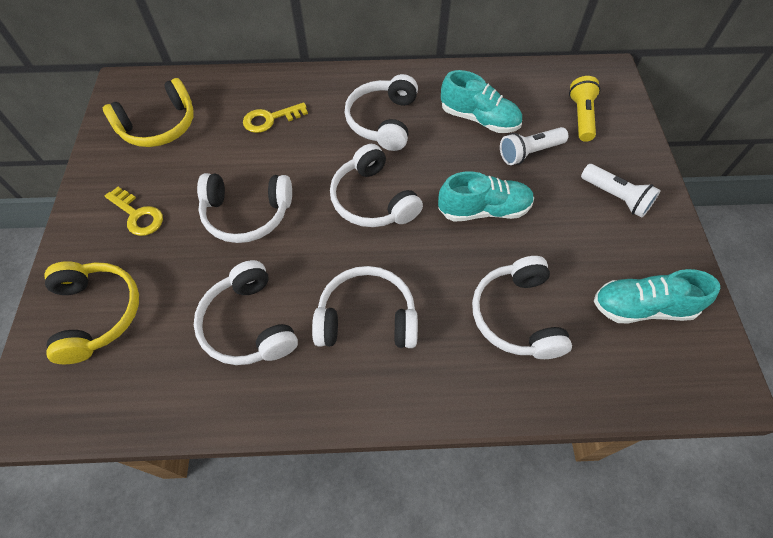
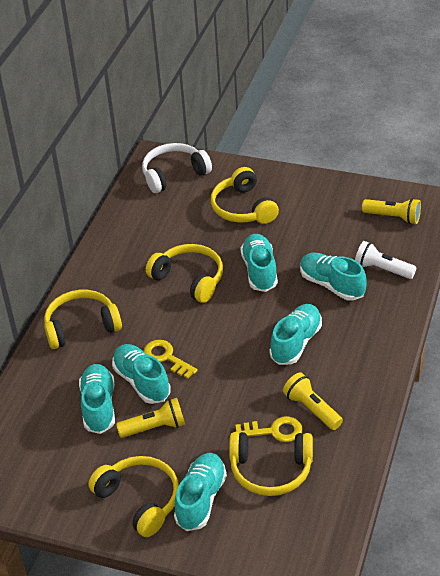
turquoise shoe: [438,171,534,222] [441,70,522,133] [594,269,721,323] = 3 -> [79,364,115,434] [112,344,171,404] [174,453,227,531] [240,234,278,292] [269,304,322,365] [300,253,367,301] = 6
white flashlight: [500,127,569,165] [581,164,661,218] = 2 -> [355,241,417,279] = 1
white headphones: [194,260,298,365] [197,173,292,243] [312,266,418,348] [330,144,423,227] [344,74,418,151] [472,256,572,359] = 6 -> [142,143,212,193] = 1
yellow flashlight: [569,76,601,142] = 1 -> [116,398,185,438] [283,372,343,430] [362,198,421,224] = 3
yellow headphones: [44,261,139,364] [103,78,194,147] = 2 -> [44,290,122,349] [88,456,179,537] [146,244,223,303] [211,167,279,224] [229,432,313,496] = 5

